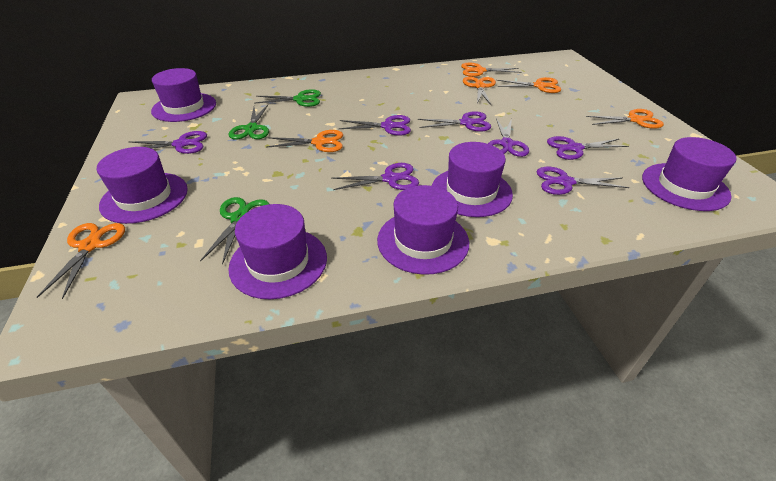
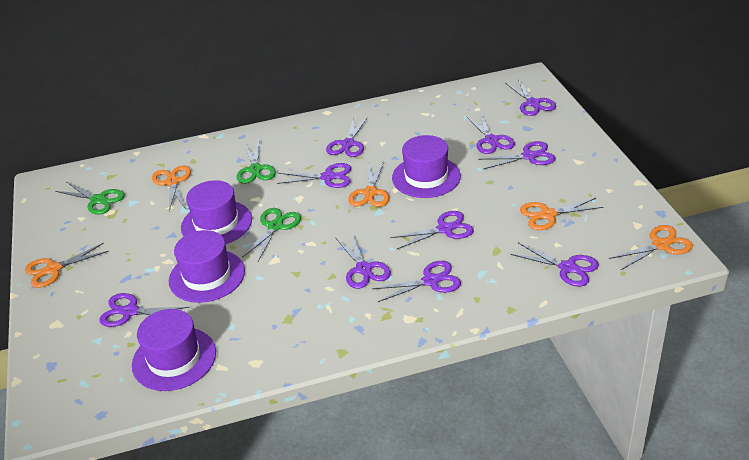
orange scissors: [36,223,125,299] [266,130,343,152] [461,63,521,77] [463,77,496,105] [496,77,561,93] [586,109,664,129] = 6 -> [25,243,109,288] [152,165,191,211] [348,161,389,207] [520,198,603,230] [609,225,693,270] = 5
purple hat: [97,147,188,224] [151,68,216,122] [228,204,327,299] [377,185,469,275] [432,142,513,217] [642,137,737,211] = 6 -> [132,309,216,391] [169,230,245,303] [181,180,252,244] [392,135,461,198] = 4
purple scissors: [128,131,207,154] [331,163,419,190] [339,115,411,136] [418,111,491,132] [488,118,529,157] [536,167,630,195] [547,136,629,160] = 7 -> [99,293,190,327] [277,163,351,188] [326,117,368,157] [335,231,391,289] [372,261,461,302] [390,211,474,249] [466,112,515,154] [478,141,555,169] [505,79,556,116] [510,243,599,287] = 10

